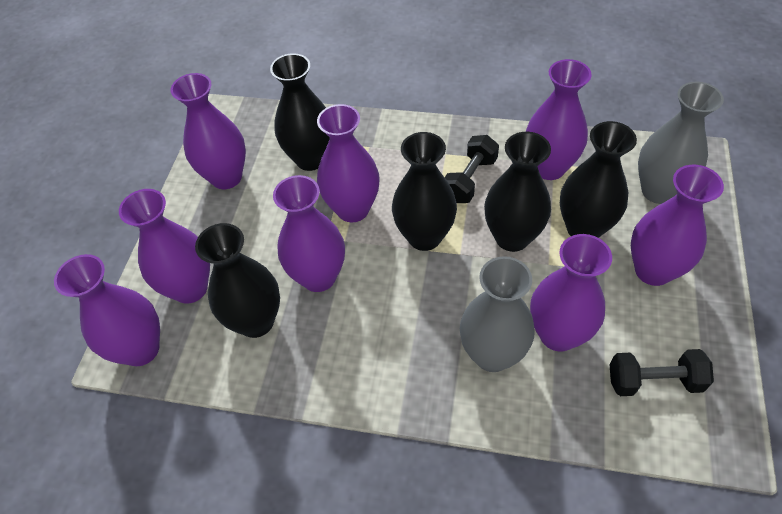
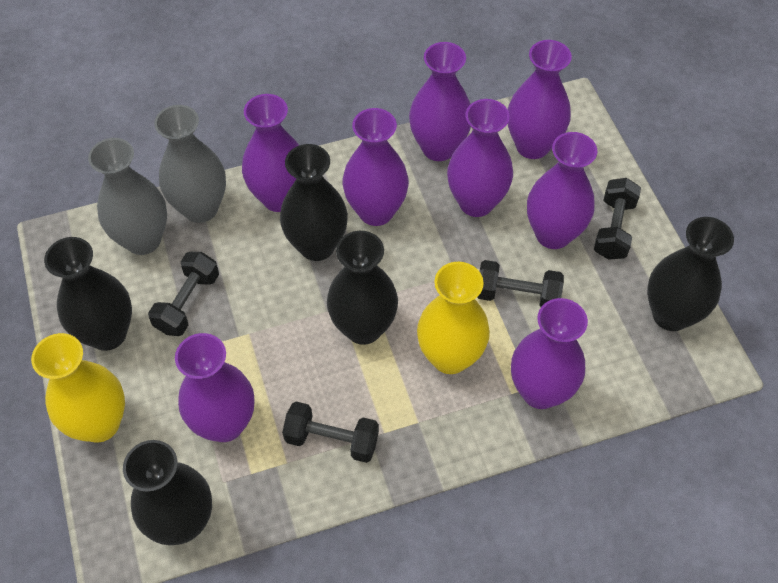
black dumbbell: [445,135,499,203] [609,349,714,396] = 2 -> [148,252,219,336] [282,402,379,463] [477,260,564,307] [594,178,641,260] = 4
yellow vase: none = 0 -> [31,333,125,442] [417,262,490,374] = 2

